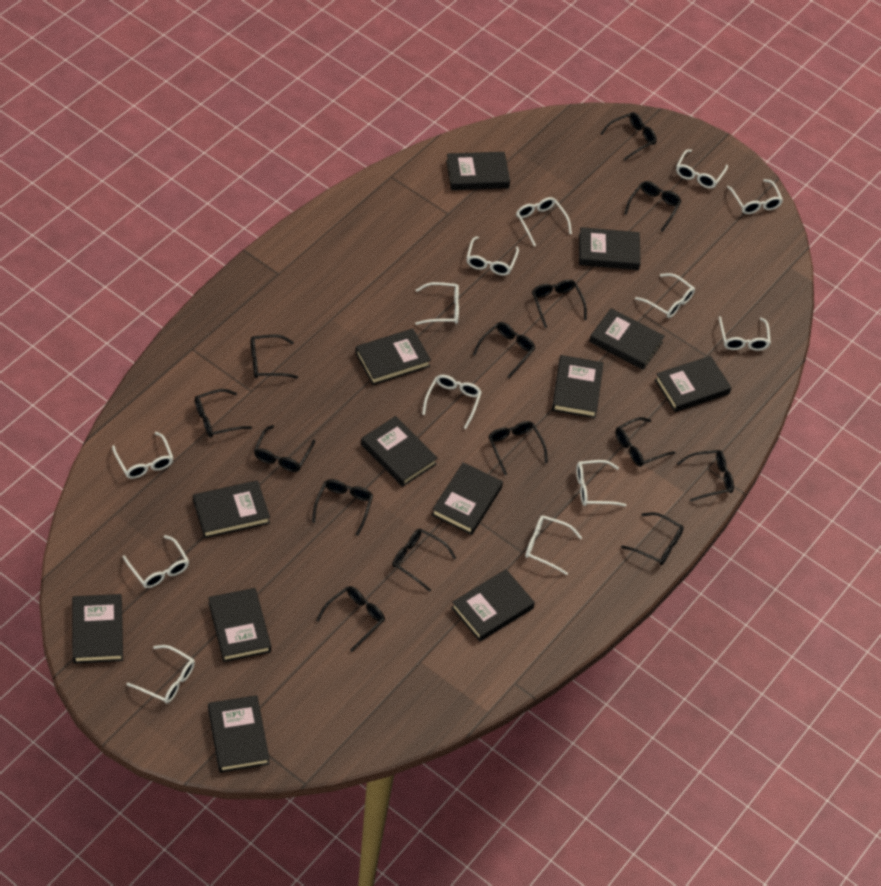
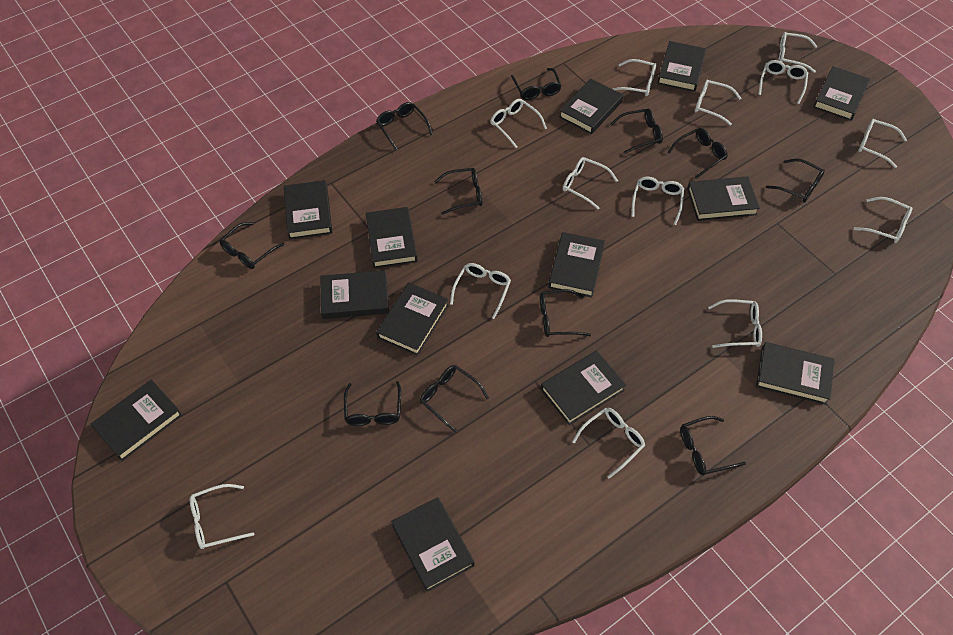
black glasses: [195,389,252,437] [251,335,298,379] [254,425,315,472] [312,479,373,536] [316,586,385,652] [392,529,456,592] [473,322,535,378] [488,421,548,475] [532,279,587,328] [600,112,657,160] [616,417,676,467] [621,512,684,565] [624,181,682,232] [677,450,734,502] = 14 -> [220,222,284,269] [344,381,401,426] [376,102,433,151] [420,365,489,433] [434,168,482,215] [511,68,562,100] [540,289,591,337] [610,109,663,154] [667,128,728,179] [680,416,746,476] [766,158,825,203] = 11

